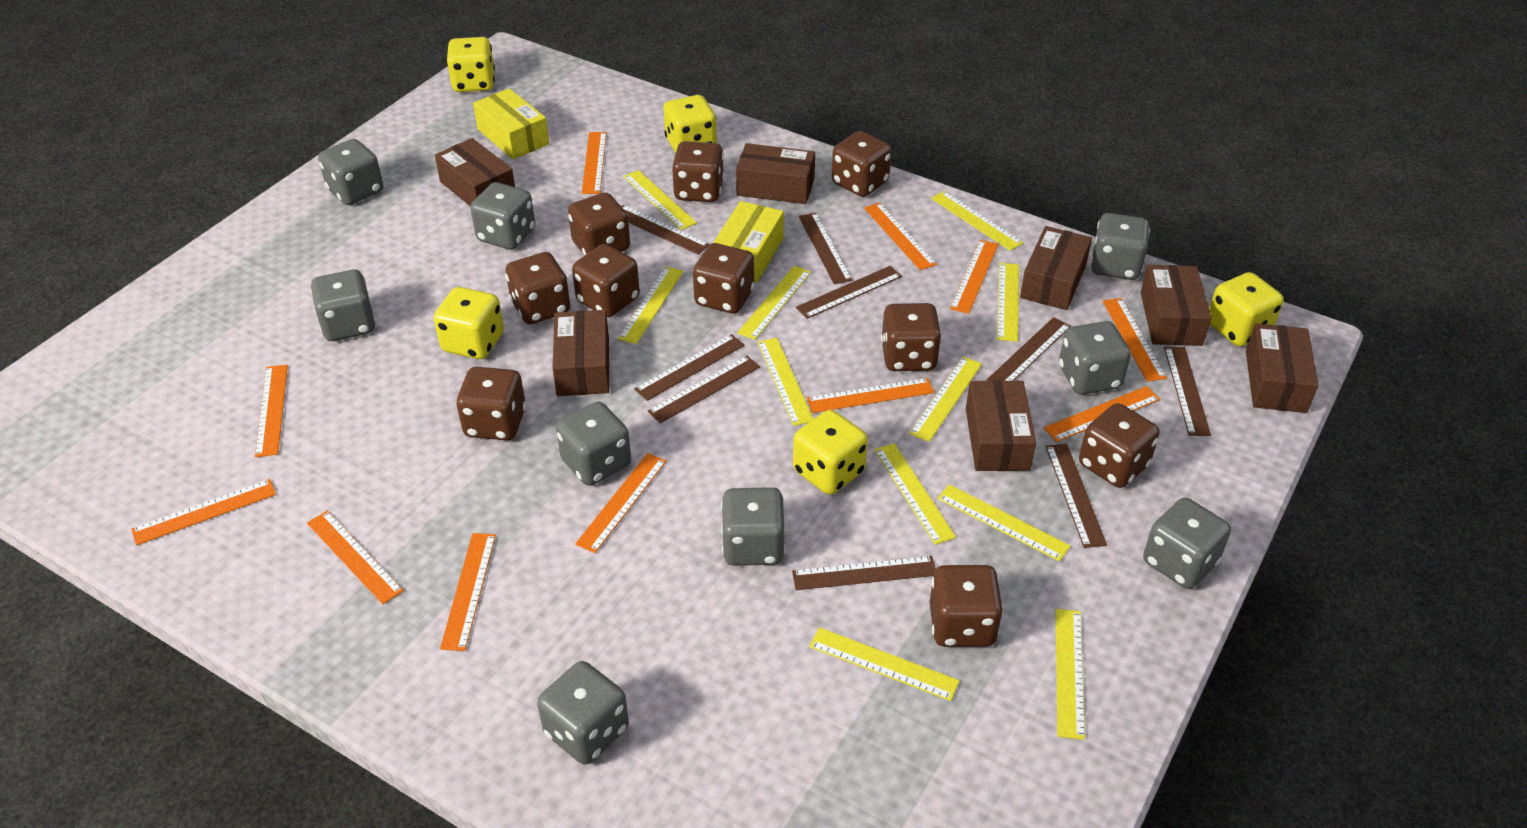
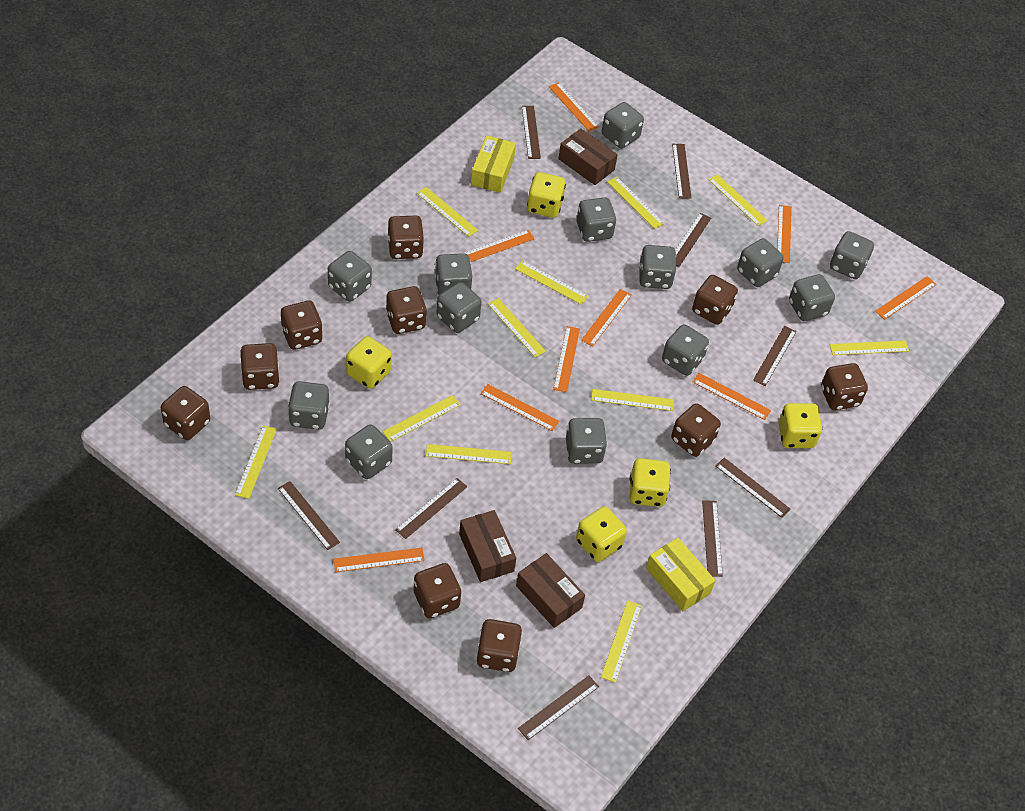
brown box: [435,138,515,207] [552,310,609,396] [736,143,815,204] [966,380,1036,471] [1020,226,1092,310] [1141,265,1211,346] [1246,323,1318,413] = 7 -> [459,510,516,582] [516,553,585,628] [559,128,618,185] = 3
grey dice: [310,270,376,341] [318,139,383,205] [470,182,535,250] [537,661,629,764] [556,402,631,486] [721,487,785,566] [1059,321,1131,395] [1091,213,1150,280] [1143,498,1231,589] = 9 -> [288,381,330,430] [328,251,372,302] [345,425,393,479] [435,253,472,295] [436,282,481,333] [566,418,607,464] [577,197,617,242] [602,102,644,148] [639,245,677,289] [662,324,709,376] [737,238,784,287] [789,274,835,321] [830,231,874,279] = 13
orange ruler: [131,479,276,545] [255,365,288,457] [307,511,404,604] [440,533,496,651] [575,453,667,553] [582,132,607,194] [807,378,934,413] [864,203,937,270] [950,240,999,314] [1044,386,1160,442] [1103,298,1167,382] = 11 -> [333,548,425,572] [464,230,535,262] [480,384,559,431] [549,82,599,132] [553,326,580,392] [581,289,632,346] [693,373,771,420] [777,205,792,263] [875,276,937,320] = 9

